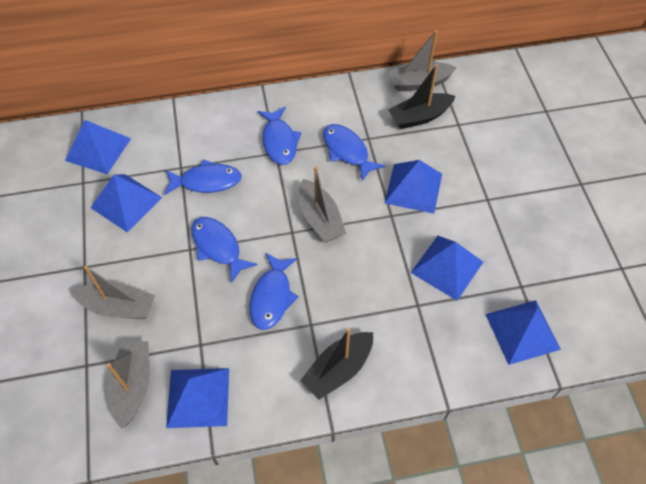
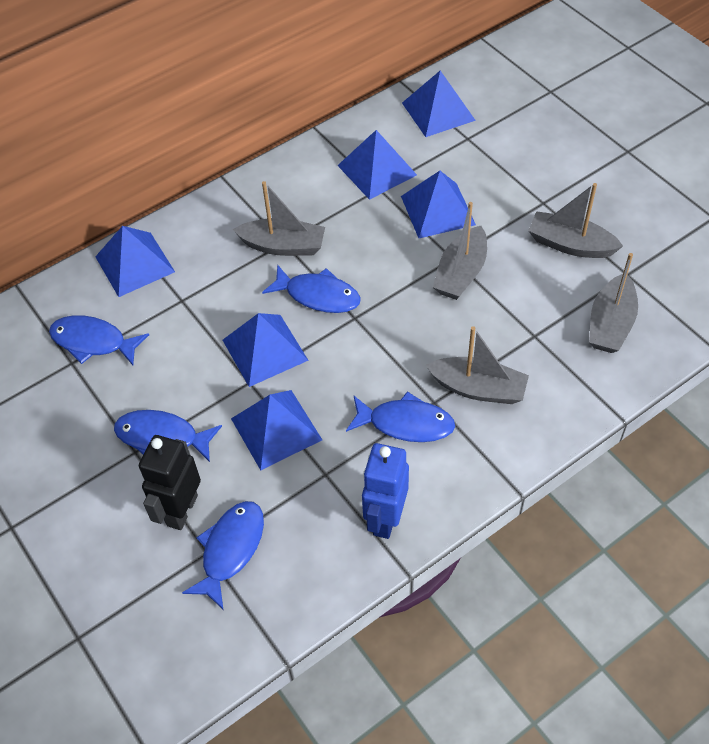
black boat: [300,328,373,400] [388,64,455,129] = 2 -> none = 0
black robot: none = 0 -> [139,435,201,530] = 1
blue robot: none = 0 -> [362,443,409,539] = 1
grey boat: [71,266,155,319] [107,341,150,429] [299,166,346,243] [389,30,457,91] = 4 -> [233,181,325,256] [426,326,529,404] [433,202,487,300] [528,183,623,258] [589,253,638,353] = 5

